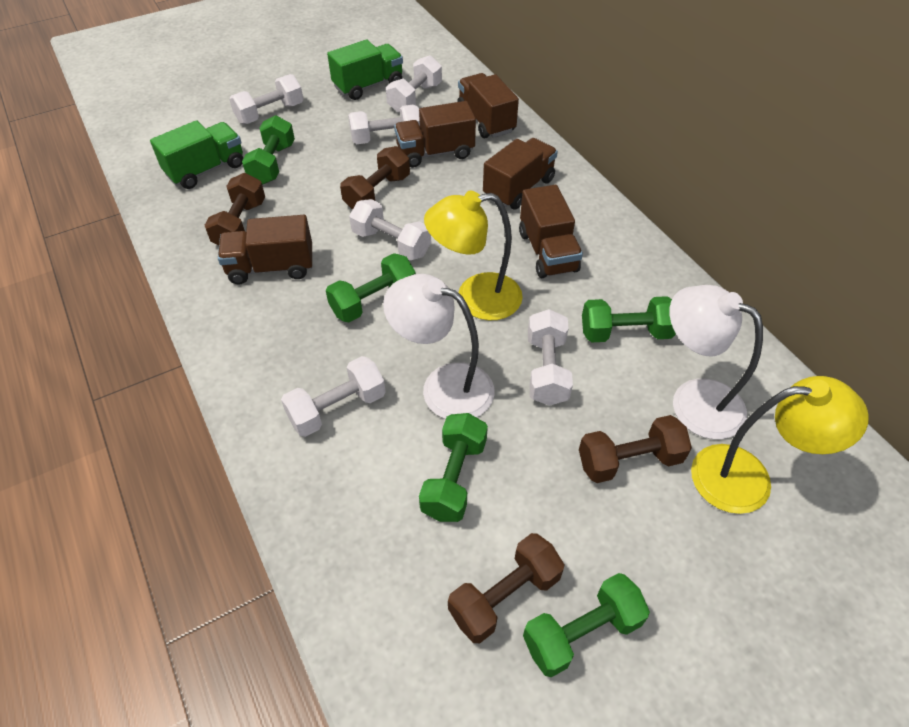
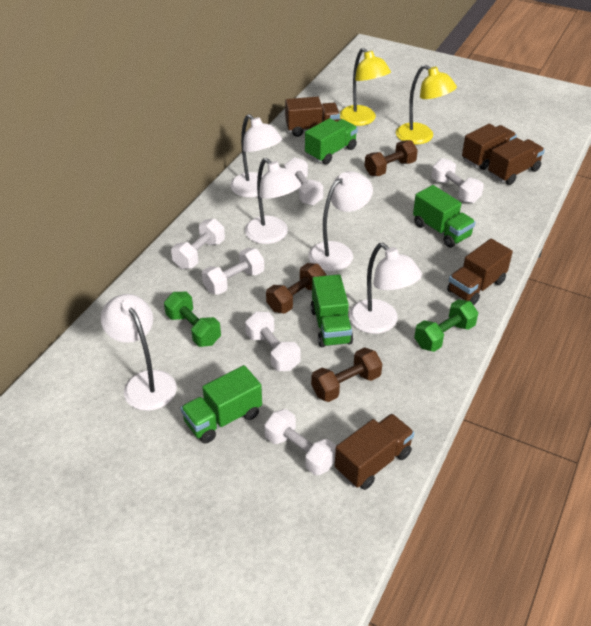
brown dumbbell: [205,173,265,245] [340,146,410,210] [448,533,564,643] [579,415,692,483] = 4 -> [266,263,326,314] [311,347,382,402] [365,140,418,176] = 3
green dumbbell: [242,115,295,185] [326,253,416,322] [419,413,488,522] [523,573,650,677] [582,296,676,342] = 5 -> [164,292,221,347] [414,299,478,352] = 2
green truck: [150,120,243,189] [327,40,403,100] = 2 -> [181,365,262,443] [305,118,358,164] [310,274,353,347] [413,185,476,247] = 4
white lamp: [383,274,494,419] [669,285,763,439] = 2 -> [101,294,177,411] [230,114,282,198] [245,158,301,244] [308,171,373,271] [349,243,422,334] = 5

